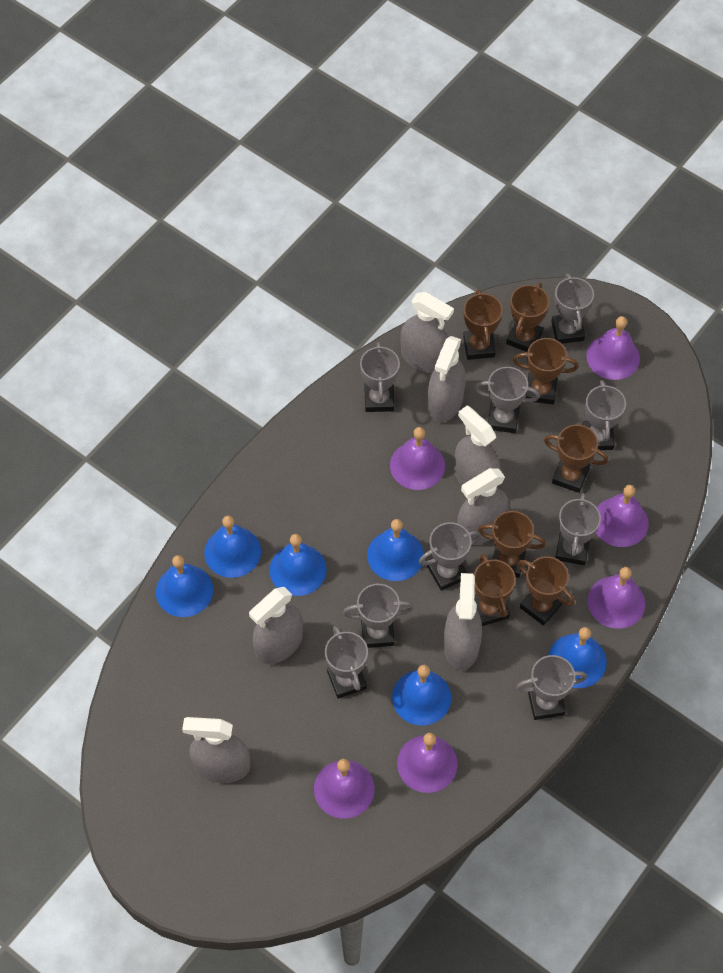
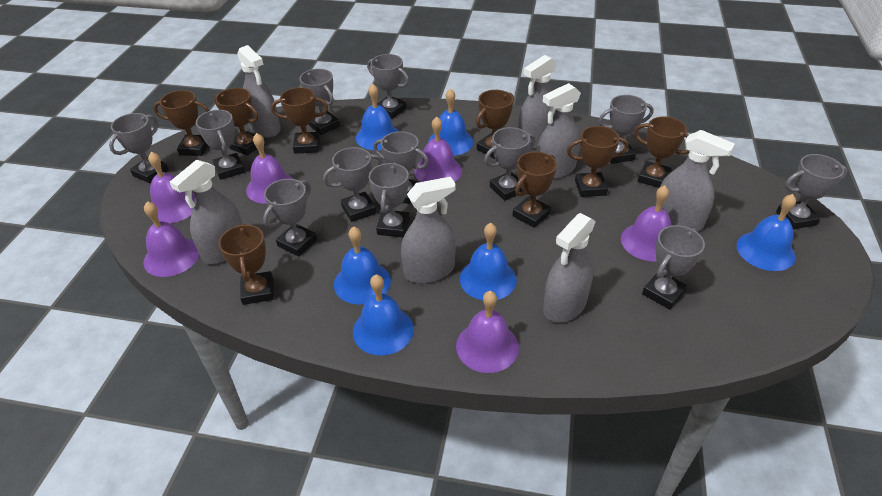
brown trophy: [463,289,503,360] [474,554,516,626] [478,511,546,578] [506,283,549,352] [513,338,579,404] [518,556,574,626] [544,425,608,493] = 7 -> [153,90,209,156] [214,88,259,156] [218,223,274,305] [271,87,328,154] [476,90,514,159] [513,151,557,228] [567,126,629,197] [634,116,690,188] = 8
grey trophy: [325,626,368,699] [343,584,414,648] [360,342,400,412] [419,522,481,591] [474,367,540,433] [516,655,587,720] [551,274,594,344] [555,493,601,565] [582,380,626,450] = 9 -> [109,113,169,183] [196,110,245,180] [263,179,317,257] [299,69,340,135] [323,147,383,222] [367,54,409,119] [369,162,410,238] [373,131,429,204] [484,127,535,201] [599,95,654,164] [642,225,705,309] [776,154,847,229] = 12

